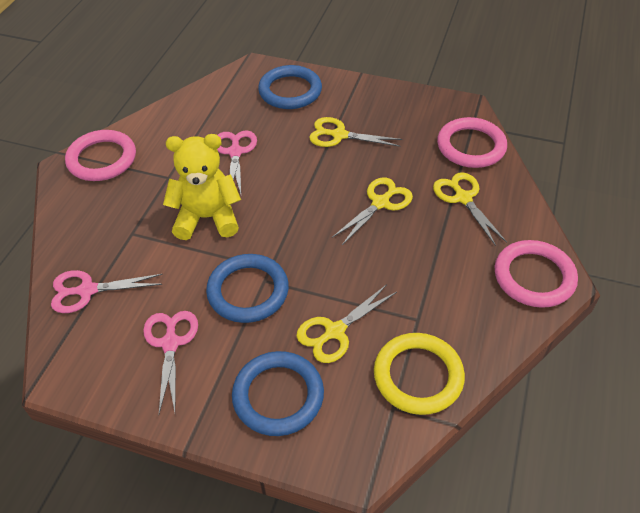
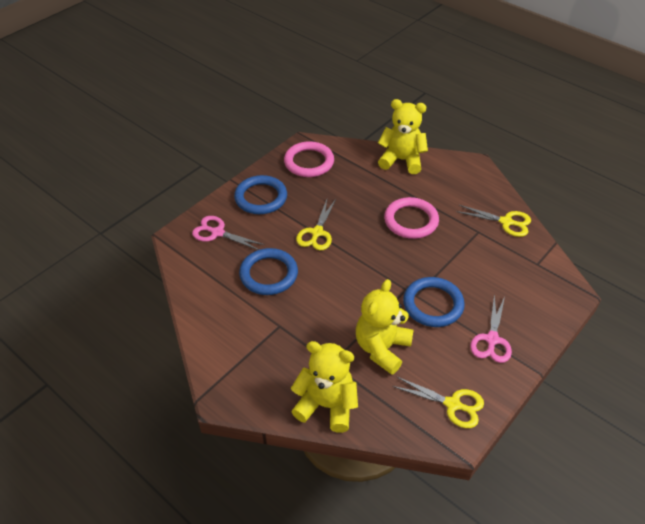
pink ring: [65,130,136,181] [437,117,507,168] [495,240,578,308] = 3 -> [284,141,334,177] [384,197,439,239] = 2
pink scissors: [51,270,163,313] [143,311,198,414] [217,130,257,194] = 3 -> [192,216,265,250] [470,294,512,363] = 2
yellow ring: [374,333,465,415] = 1 -> none = 0
yellow scissors: [296,284,397,363] [309,117,402,147] [332,177,413,245] [433,173,507,246] = 4 -> [296,199,336,250] [392,376,484,428] [456,205,531,237] = 3
yellow teddy bear: [163,134,241,240] = 1 -> [291,341,358,433] [356,279,414,375] [378,99,428,174] = 3

